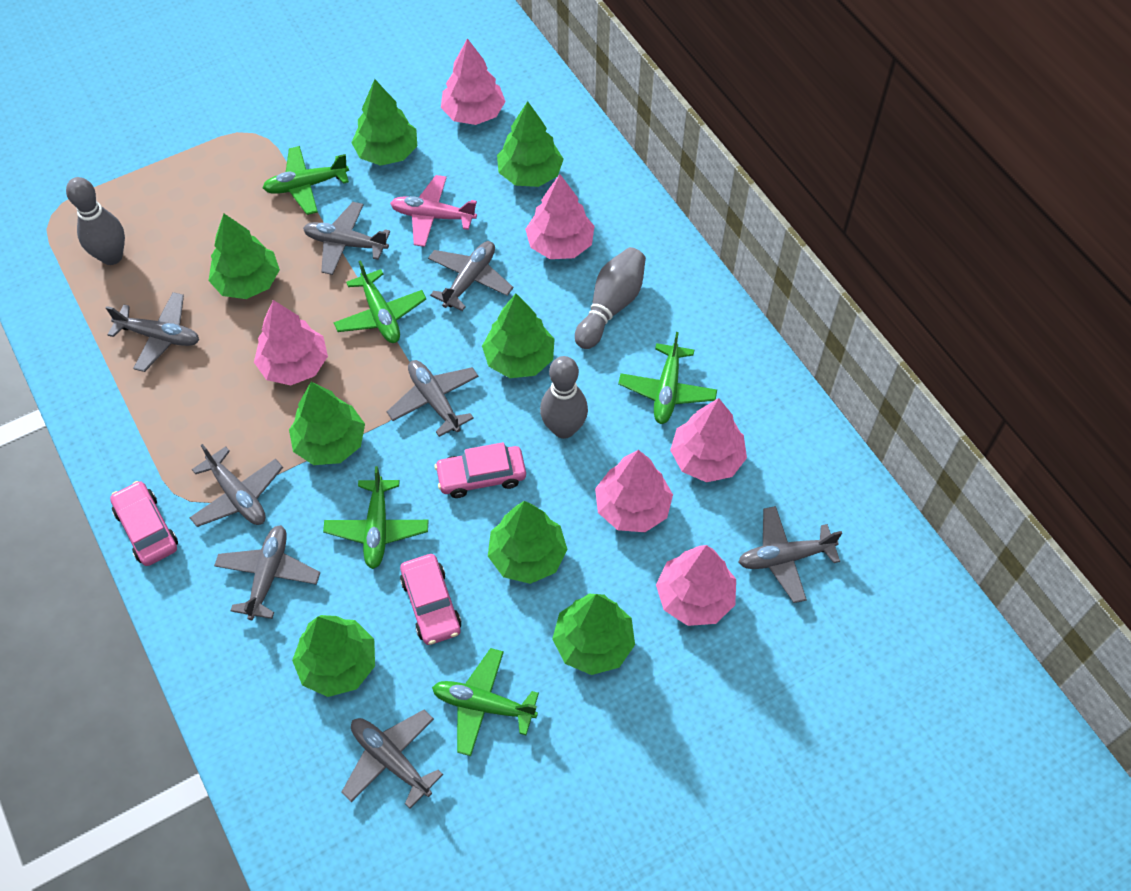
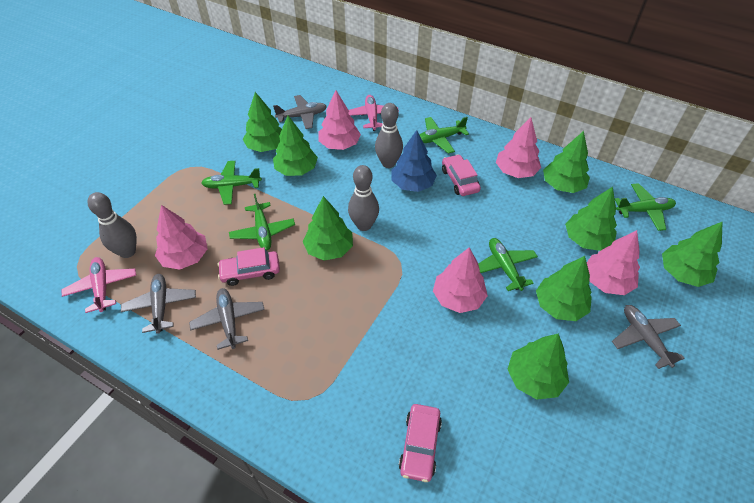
blue tree: none = 0 -> [392,130,437,192] = 1
grey plane: [106,292,199,372] [189,444,283,527] [214,525,320,620] [303,202,390,275] [341,710,443,808] [387,360,479,437] [428,241,513,311] [738,506,842,603] = 8 -> [121,274,196,334] [189,288,265,350] [273,95,327,129] [612,305,685,369] = 4
pink plane: [390,175,477,247] = 1 -> [61,257,136,313] [348,95,399,131] = 2
pink tree: [254,300,328,385] [441,38,506,125] [525,174,595,259] [595,450,673,532] [656,545,736,626] [670,398,747,482] = 6 -> [155,205,208,270] [319,91,361,150] [433,247,488,313] [496,117,541,178] [587,230,640,295] = 5

